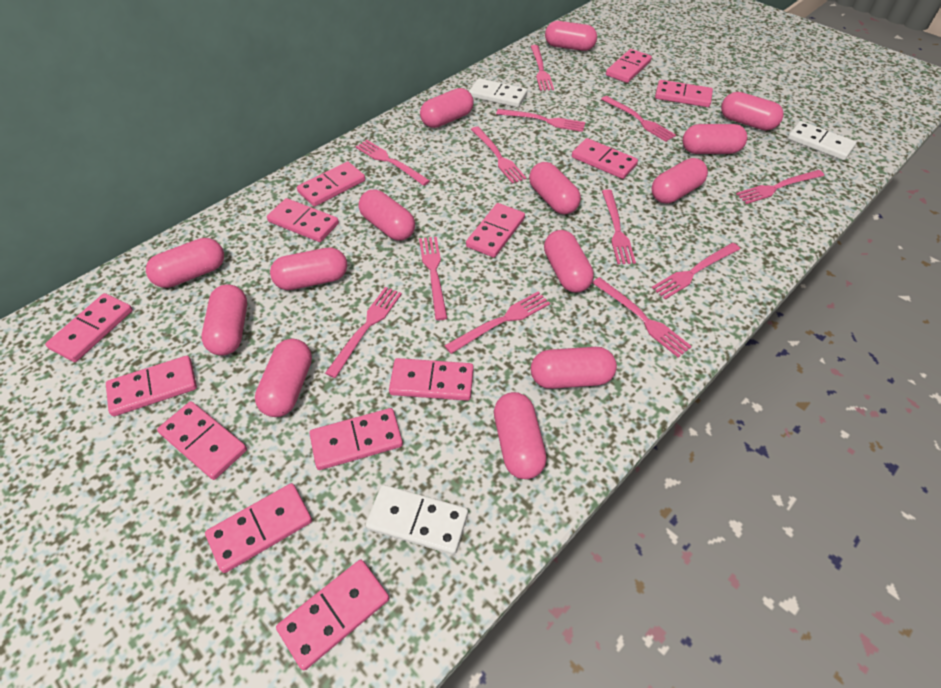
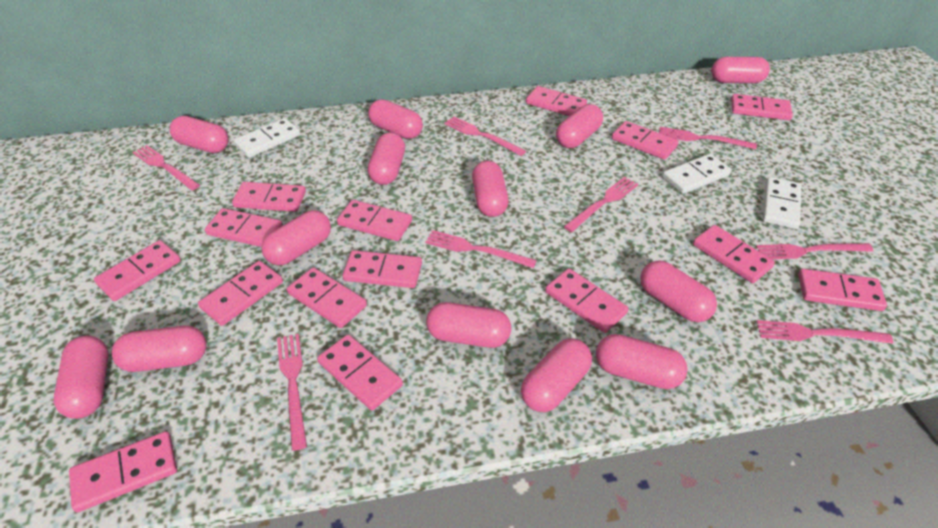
pink capsule: [146,238,224,288] [202,285,247,356] [255,339,312,417] [270,247,347,290] [359,190,415,241] [420,88,474,128] [494,392,547,479] [529,162,581,214] [531,347,617,389] [544,230,594,292] [545,21,597,51] [651,158,708,204] [683,124,747,154] [721,92,783,131] = 14 -> [54,335,109,419] [112,326,207,372] [170,116,229,153] [261,210,331,265] [368,99,423,139] [368,132,405,185] [426,302,511,348] [472,161,509,217] [521,338,592,412] [556,104,603,148] [596,334,688,389] [640,260,717,322] [711,57,770,83] = 13
pink domino: [45,293,133,362] [106,356,197,416] [157,401,247,480] [205,483,312,573] [267,198,339,242] [276,560,389,671] [297,161,365,207] [309,408,403,470] [389,358,474,401] [466,203,525,258] [572,138,638,179] [606,49,652,83] [655,80,713,107] = 13 -> [69,431,177,512] [94,240,181,301] [198,261,283,326] [205,208,283,247] [232,182,306,212] [287,267,367,328] [317,334,403,411] [337,200,412,241] [343,250,422,288] [526,86,587,116] [545,268,628,333] [612,121,679,160] [693,225,775,283] [731,94,793,120] [798,269,887,311] = 15
pink fork: [325,287,402,378] [355,140,430,186] [419,237,447,320] [444,291,550,354] [471,126,526,184] [496,109,585,132] [531,45,554,91] [592,277,692,357] [601,96,676,142] [602,189,636,264] [652,243,740,299] [736,170,825,204] = 12 -> [132,145,200,190] [277,333,307,451] [425,230,537,268] [444,116,526,156] [564,177,638,232] [659,127,757,149] [756,243,873,259] [756,320,893,344] = 8

